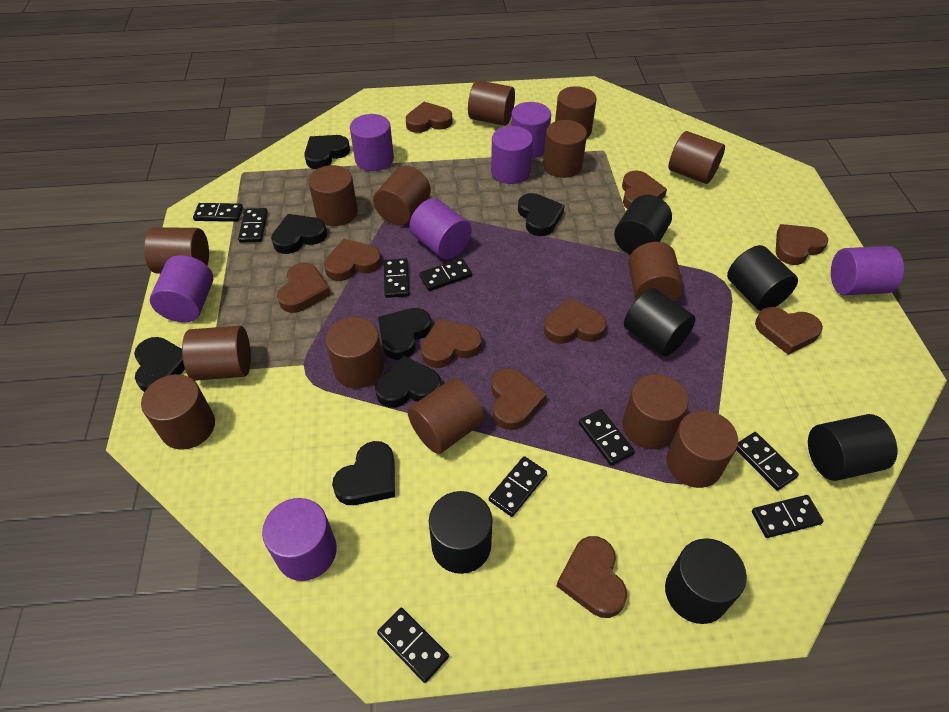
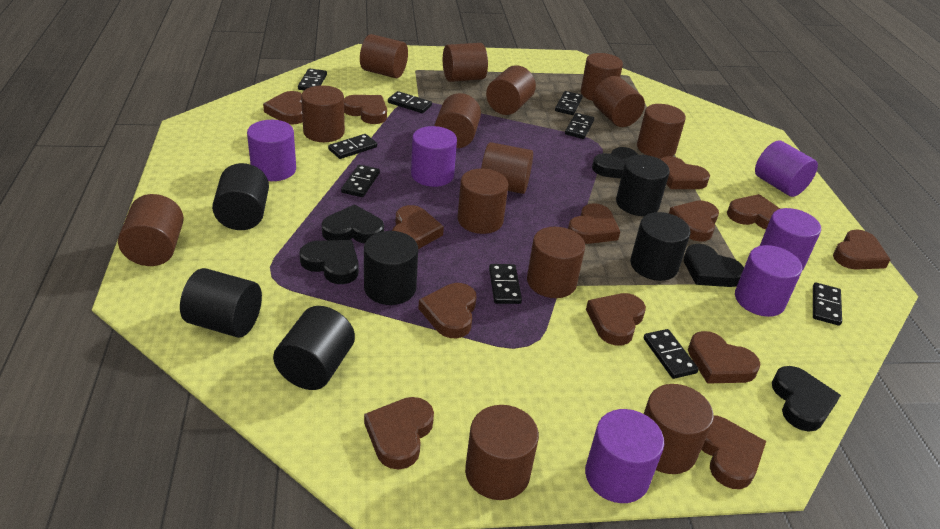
black heart: [134,337,185,392] [271,214,327,254] [304,135,350,169] [332,441,395,505] [375,356,441,408] [378,308,431,360] [518,193,565,236] = 7 -> [299,240,359,284] [322,204,384,243] [592,147,638,178] [683,244,744,287] [772,366,841,431] = 5
brown heart: [277,263,331,313] [324,239,382,281] [406,102,452,133] [421,318,482,368] [491,368,547,430] [544,298,606,344] [557,536,627,618] [622,171,667,209] [755,307,823,355] [776,224,828,265] = 10 -> [263,91,303,125] [344,95,387,124] [364,397,434,469] [392,205,444,249] [418,283,477,338] [568,203,620,244] [586,293,646,345] [660,156,710,189] [669,200,719,242] [688,331,760,384] [701,415,766,489] [727,194,780,229] [833,230,890,270] = 13
purple cylinder: [150,255,213,323] [262,498,337,581] [350,114,394,171] [409,198,471,259] [491,126,533,184] [511,102,551,158] [831,246,904,295] = 7 -> [247,120,296,181] [411,126,457,187] [585,409,664,503] [735,245,802,317] [755,140,818,197] [760,208,821,270] = 6

